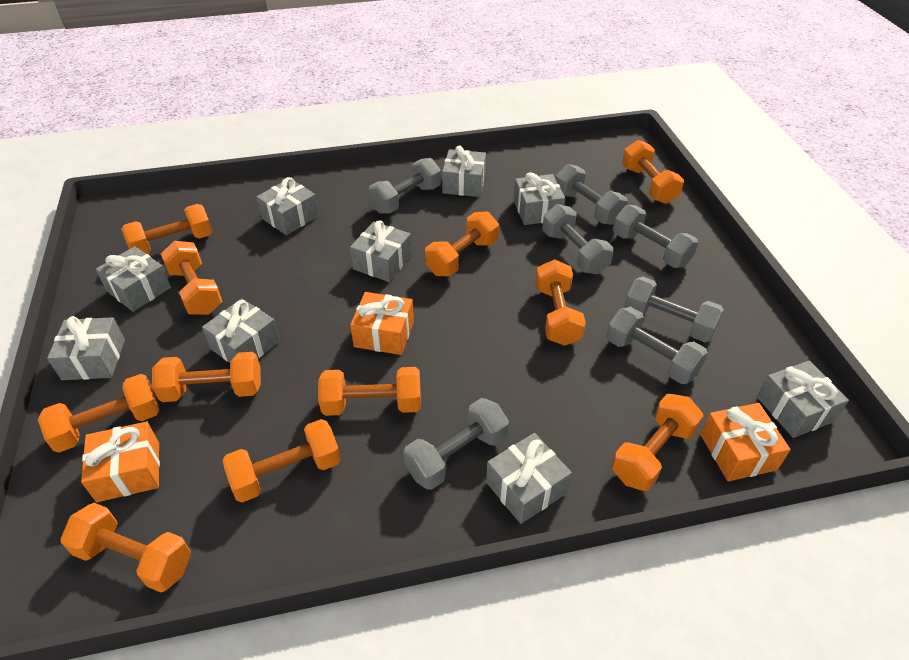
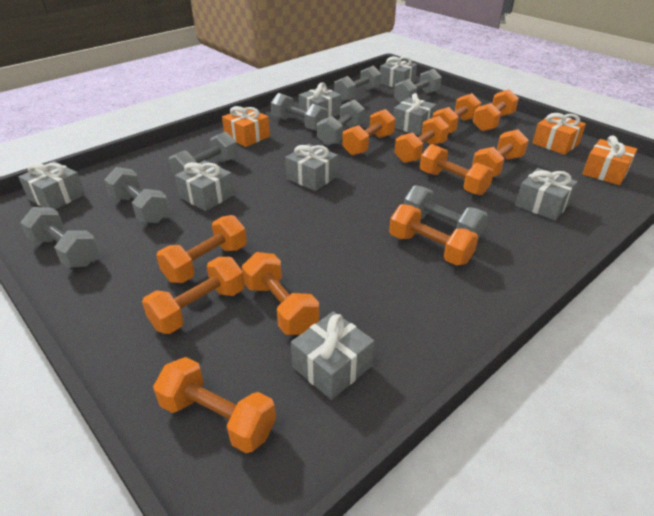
grey dumbbell: [368,158,441,214] [403,398,509,490] [542,204,614,274] [555,164,628,225] [606,307,708,384] [613,205,699,268] [624,277,724,342] = 7 -> [20,207,99,268] [104,167,169,223] [169,132,238,175] [271,93,328,131] [317,100,365,146] [334,65,381,102] [394,69,442,103] [404,185,488,239] = 8
grey gift: [47,316,125,380] [95,246,171,312] [202,298,280,363] [256,177,319,235] [350,220,412,282] [442,145,486,197] [486,433,572,524] [513,172,566,225] [757,361,849,438] = 9 -> [19,161,85,210] [175,160,234,211] [285,144,338,191] [291,311,374,400] [299,83,342,117] [380,57,417,88] [393,93,437,135] [515,168,578,221] = 8

